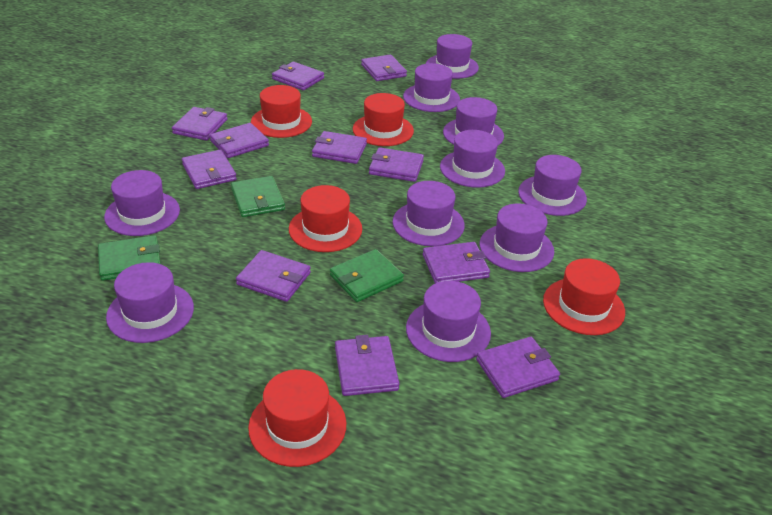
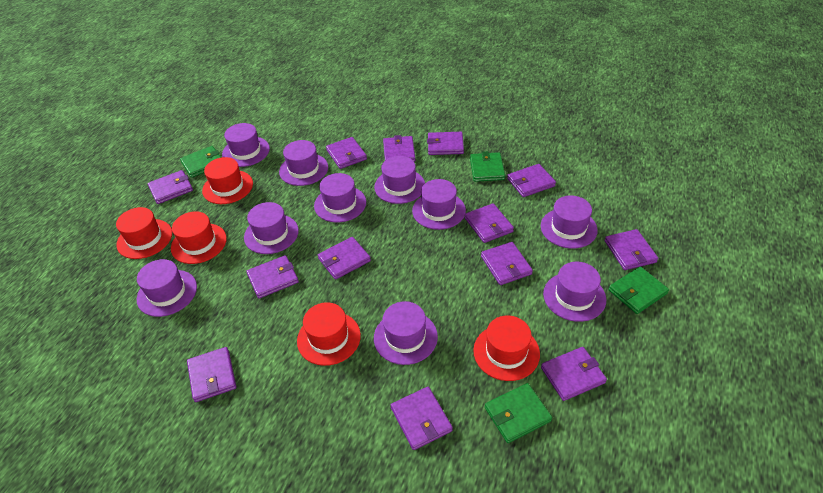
green wallet: [98,235,161,281] [231,176,285,217] [330,249,404,302] = 3 -> [180,146,221,178] [470,151,505,182] [485,383,552,443] [609,266,669,314] = 4
purple wallet: [172,107,228,141] [182,150,237,189] [210,123,269,158] [236,250,311,302] [272,62,324,91] [312,131,367,164] [335,335,400,396] [361,55,407,81] [369,147,424,182] [423,242,490,283] [476,337,560,398] = 11 -> [148,170,193,204] [187,347,236,402] [246,255,299,298] [318,237,371,280] [326,137,367,169] [383,135,415,162] [391,387,453,450] [427,132,464,155] [465,203,514,243] [481,242,533,285] [507,164,556,197] [541,347,607,401] [605,229,658,270] = 13

